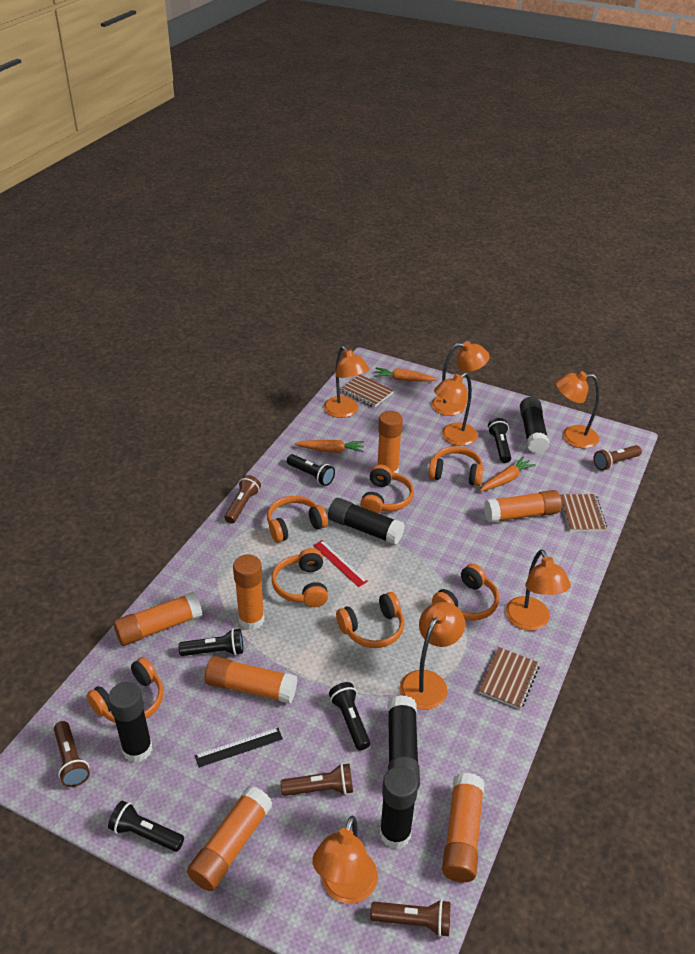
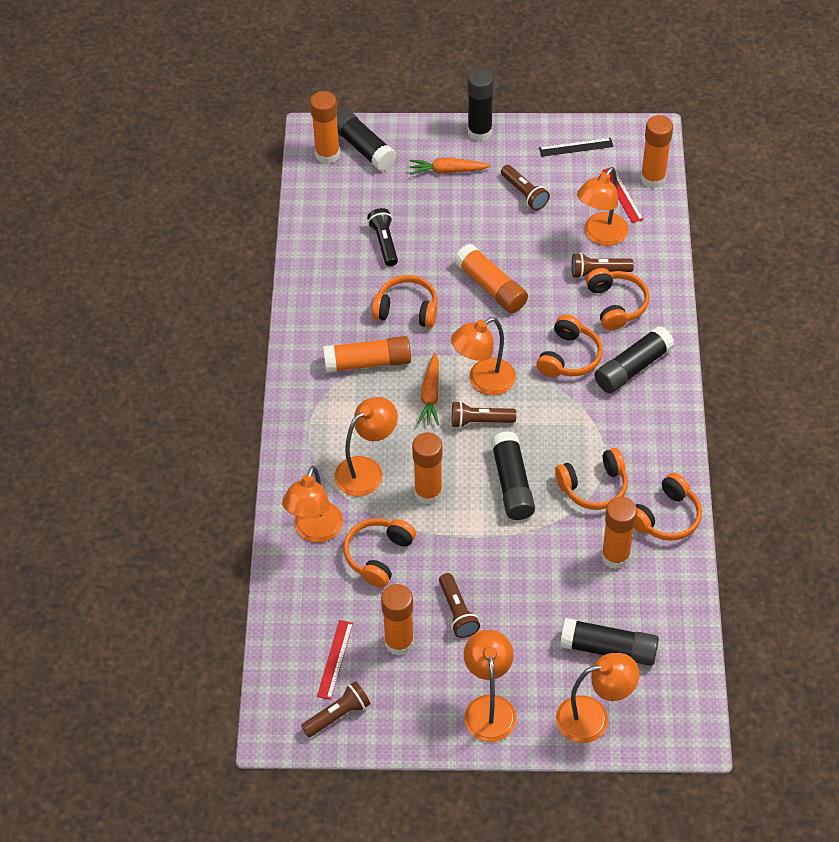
black flashlight: [108,800,184,852] [179,629,243,656] [287,454,335,486] [329,682,370,750] [488,418,511,463] = 5 -> [367,208,398,266] = 1
brown notebook: [340,375,394,407] [478,647,540,709] [560,494,607,532] = 3 -> none = 0
orange carrot: [295,440,364,453] [374,368,437,382] [480,456,536,491] = 3 -> [410,158,491,175] [417,353,439,425] = 2
orange headphones: [87,657,163,723] [267,496,328,543] [271,548,328,607] [336,592,404,648] [360,464,414,514] [428,446,484,486] [432,564,499,621] = 7 -> [343,518,416,588] [372,275,437,328] [536,315,603,377] [555,448,628,510] [586,268,650,330] [634,473,702,541] = 6
orange lamp: [312,816,378,904] [324,346,369,418] [400,602,465,710] [431,341,490,416] [434,372,478,446] [505,549,571,631] [556,371,600,448] = 7 -> [282,466,343,543] [334,397,398,497] [451,317,516,395] [464,630,516,742] [556,653,639,743] [577,167,629,246] = 6
red ruler: [313,540,368,587] = 1 -> [317,620,353,700] [602,168,644,223] = 2

